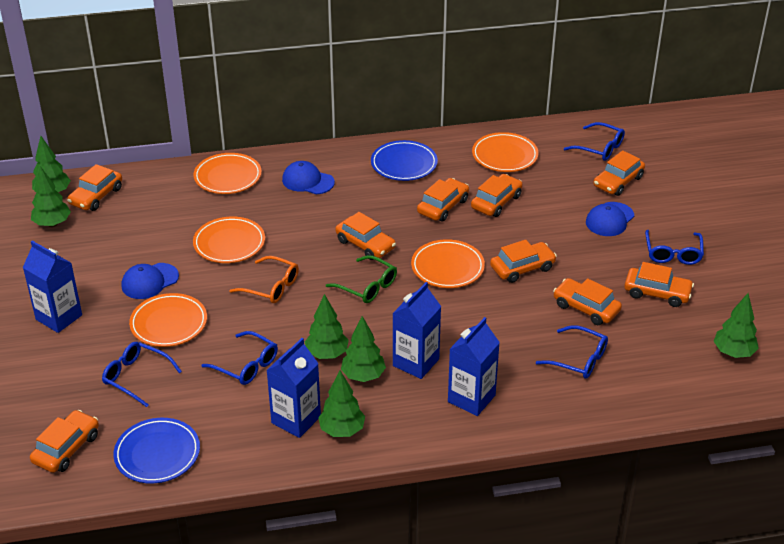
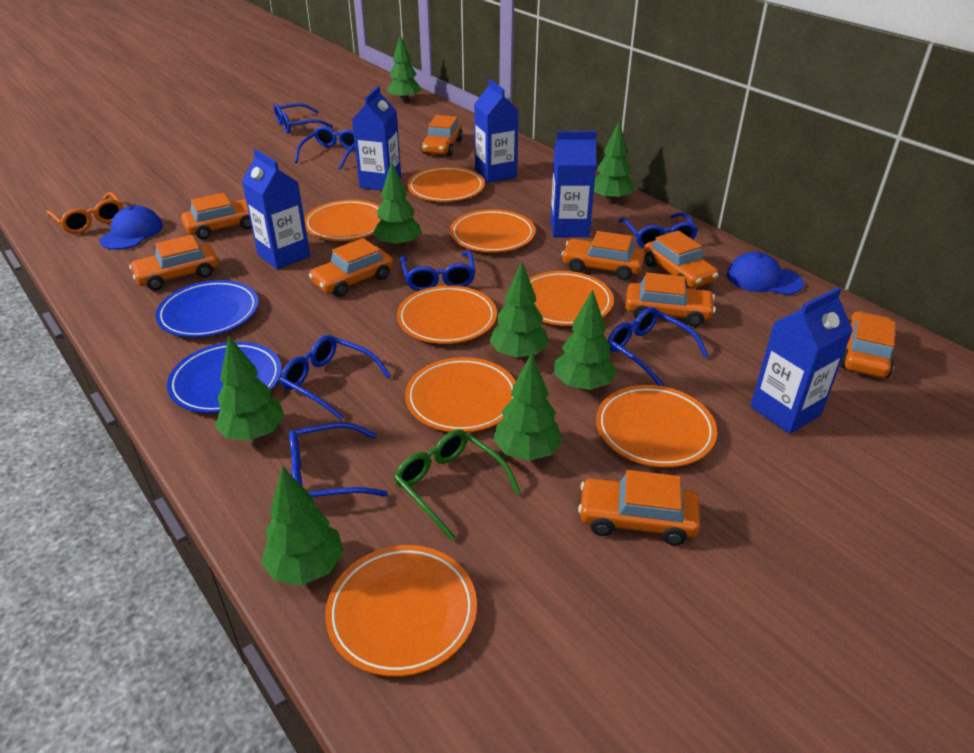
blue cap: [121,263,179,299] [282,161,335,194] [586,202,634,236] = 3 -> [99,205,163,250] [727,252,804,295] = 2
blue carton: [23,241,82,333] [266,338,321,438] [392,282,441,379] [448,317,500,416] = 4 -> [242,149,310,270] [352,86,401,191] [474,79,519,183] [550,131,597,237] [750,287,853,434] = 5
blue glasses: [102,342,182,407] [201,331,278,385] [536,325,608,379] [564,122,625,161] [645,230,704,265] = 5 -> [274,103,333,134] [280,335,391,420] [289,422,388,497] [295,126,355,170] [400,250,476,291] [607,307,709,386] [618,212,698,248] = 7
green tree: [31,166,71,227] [32,136,71,192] [305,294,349,359] [318,371,365,437] [341,316,386,382] [714,293,759,358] = 6 -> [215,335,284,441] [261,466,344,585] [372,161,422,249] [386,34,421,103] [489,261,549,360] [493,353,563,461] [554,290,617,391] [594,121,634,203] = 8
orange plate: [129,293,207,347] [193,153,262,194] [193,217,265,263] [411,239,485,288] [472,132,539,172] = 5 -> [304,200,381,241] [325,545,477,677] [397,285,497,344] [405,357,516,432] [407,166,485,202] [450,209,536,252] [529,271,614,326] [596,385,717,468] = 8

